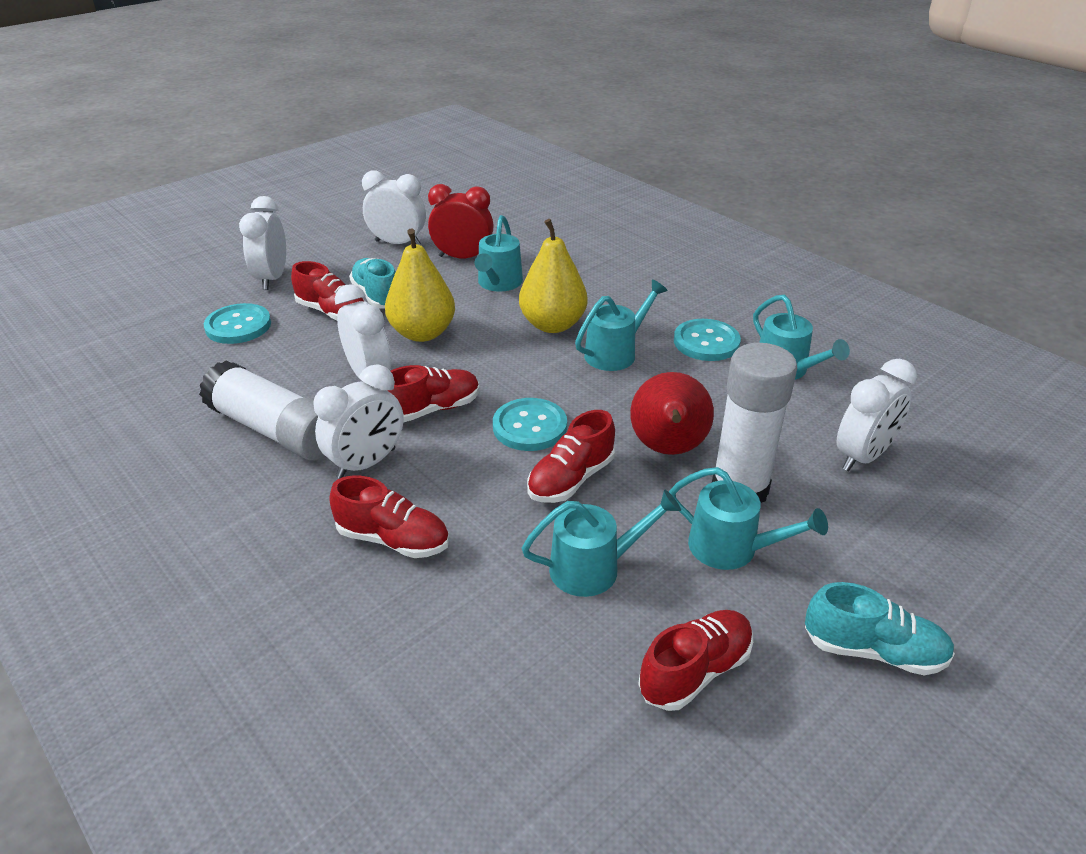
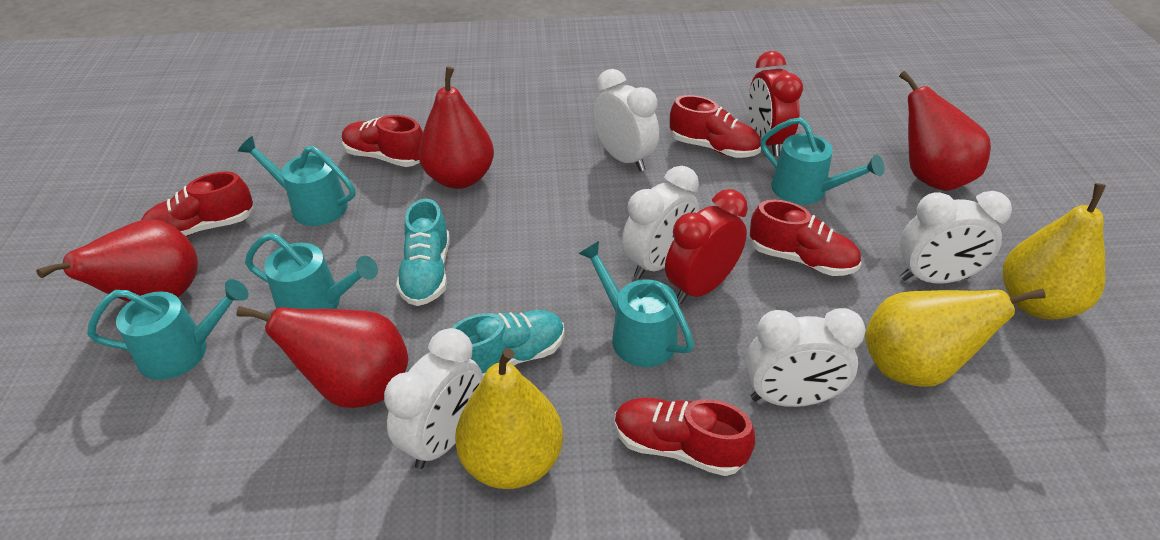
red clock: [428,184,494,258] = 1 -> [665,189,748,304] [748,51,803,156] = 2
red pear: [630,372,714,455] = 1 -> [36,220,198,302] [237,306,408,408] [418,67,494,189] [899,71,991,191] = 4
turquoise button: [204,303,271,344] [493,398,567,451] [674,319,741,361] = 3 -> none = 0
white glue stick: [199,361,326,461] [712,343,797,503] = 2 -> none = 0
yellow pear: [385,228,455,342] [519,219,587,333] = 2 -> [455,348,563,489] [865,288,1046,387] [1003,183,1106,320] = 3

